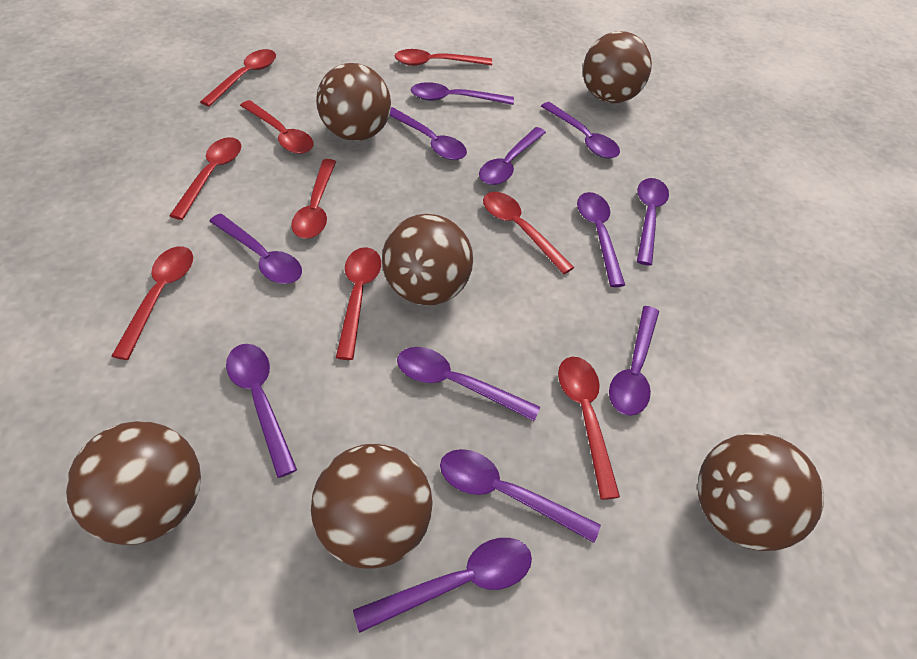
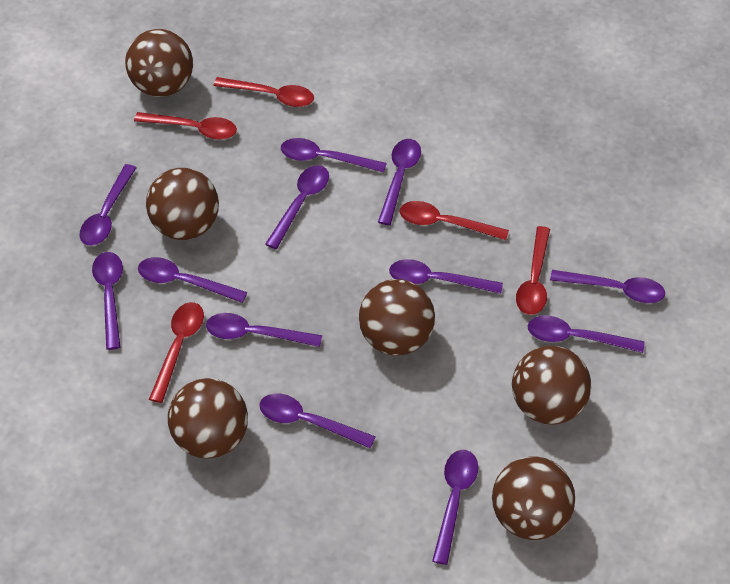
red spoon: [112,246,193,360] [169,137,241,220] [200,49,276,107] [240,100,314,154] [291,159,336,239] [336,247,381,360] [395,49,492,66] [483,192,574,274] [558,357,620,500] = 9 -> [134,112,237,140] [149,302,204,403] [214,77,314,107] [400,201,509,240] [516,226,550,315] = 5

